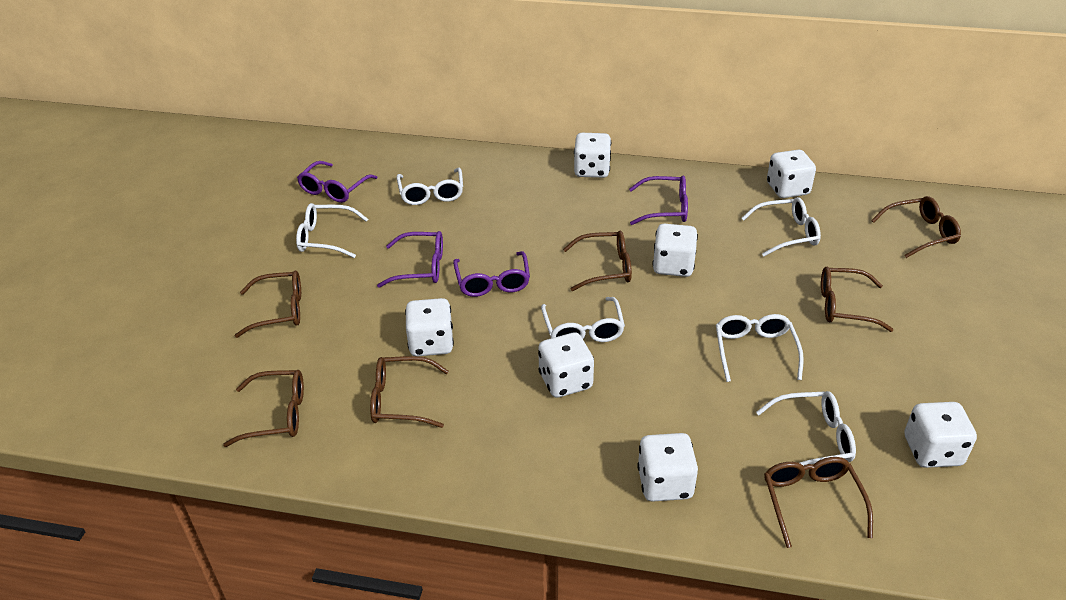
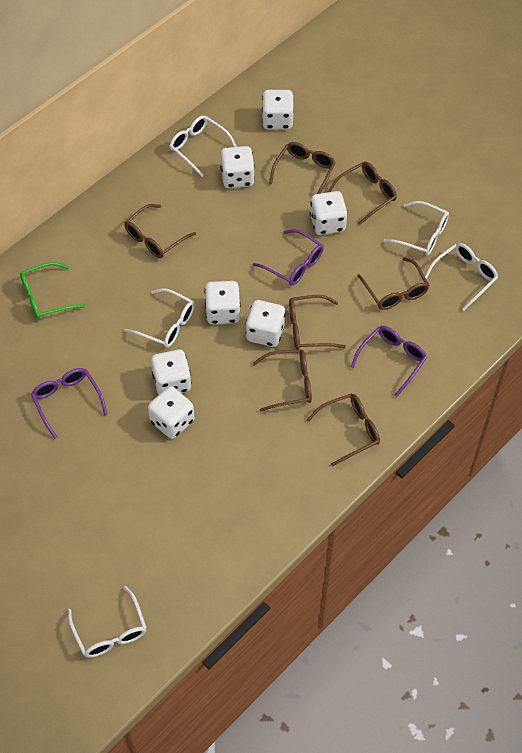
green glasses: none = 0 -> [20,262,85,319] = 1
purple glasses: [297,161,378,203] [377,231,443,288] [453,251,530,297] [629,176,688,225] = 4 -> [31,368,108,439] [253,229,324,286] [351,326,427,397] = 3
white glasses: [296,203,368,258] [397,168,463,205] [541,297,625,342] [716,314,804,382] [741,197,821,256] [756,391,856,466] = 6 -> [68,586,147,658] [125,288,195,348] [170,115,237,177] [383,201,449,256] [425,243,498,310] = 5

